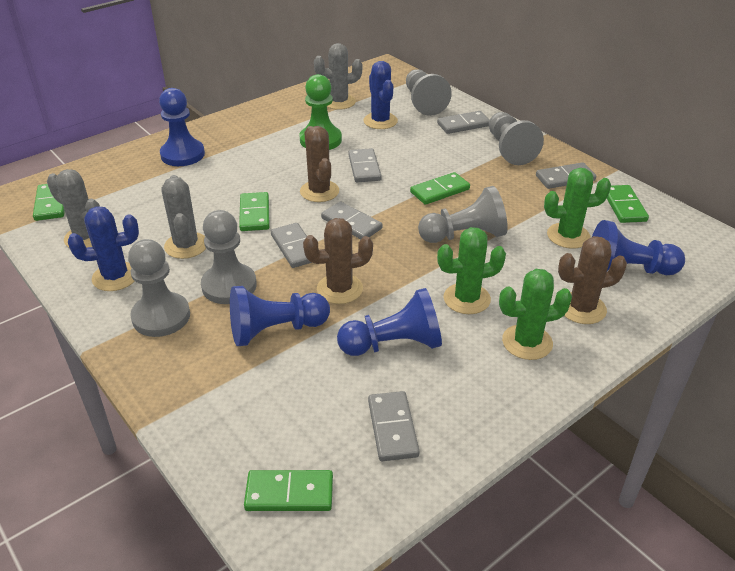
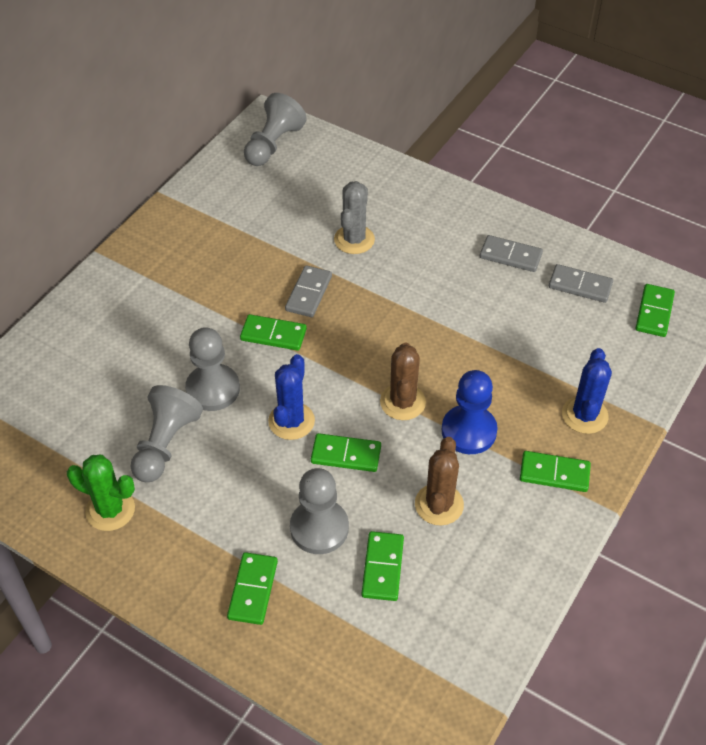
blue pawn: [159,88,205,166] [230,286,330,346] [337,288,442,356] [592,220,685,275] = 4 -> [442,370,498,454] = 1
brown cactus: [300,126,339,202] [303,218,373,304] [558,236,627,324] = 3 -> [380,343,426,420] [415,437,464,526] = 2
green cactus: [437,227,506,314] [499,269,572,360] [544,168,611,248] = 3 -> [67,455,135,531] = 1
green domino: [33,184,65,221] [239,192,270,231] [244,470,333,511] [410,172,470,205] [607,185,649,223] = 5 -> [227,552,278,625] [240,314,307,351] [311,433,381,472] [362,531,404,601] [520,451,591,492] [635,284,675,337] = 6
green pawn: [299,74,342,150] = 1 -> none = 0
grey cactus: [47,169,100,247] [162,175,206,259] [314,43,362,110] = 3 -> [334,181,375,254] = 1
grey domino: [271,223,312,268] [321,201,382,239] [348,148,382,182] [368,391,420,461] [437,111,490,134] [536,162,596,189] = 6 -> [285,265,332,317] [480,235,543,272] [549,264,613,303] = 3
grey pawn: [128,239,190,337] [201,210,257,304] [406,69,452,116] [418,186,508,243] [489,112,544,165] = 5 -> [131,385,203,482] [185,327,240,411] [244,93,307,166] [290,468,349,554] = 4

